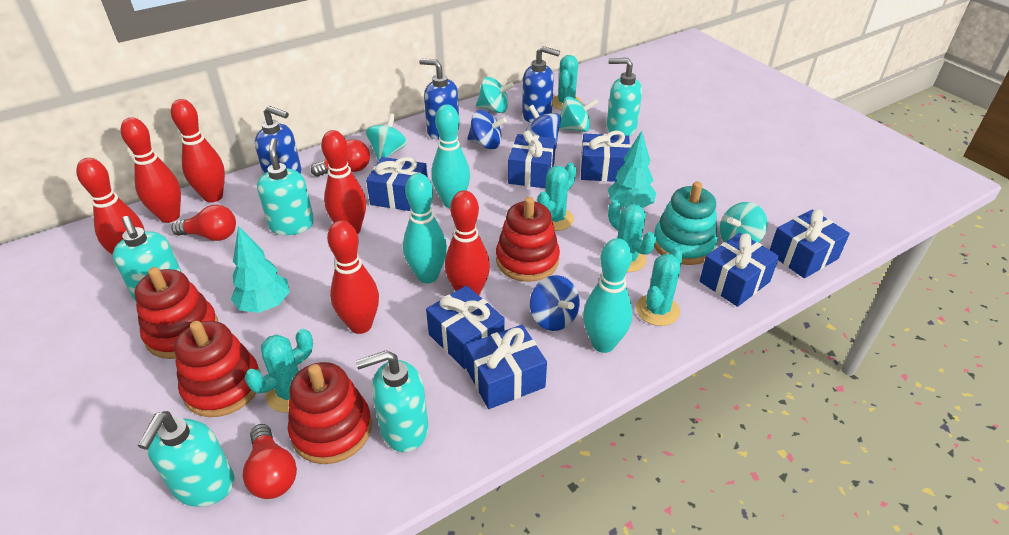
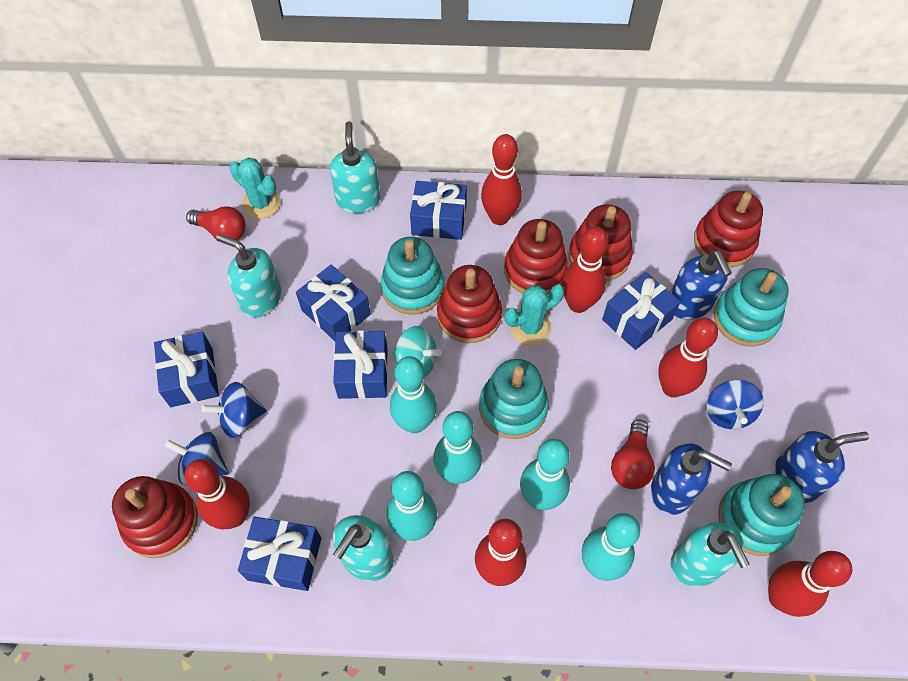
blue gift: [366,157,428,211] [426,285,504,369] [465,325,547,409] [508,130,556,188] [581,131,631,182] [699,233,779,307] [770,209,850,278] = 7 -> [154,331,219,407] [238,516,321,591] [296,264,371,341] [333,330,388,399] [410,181,467,240] [602,272,680,350] = 6
red light bulb: [171,205,236,241] [243,424,297,499] [311,139,370,177] = 3 -> [186,206,246,240] [611,420,655,489] = 2
red stacking toy: [134,267,218,359] [174,321,261,417] [288,362,372,464] [496,197,560,282] = 4 -> [112,476,198,558] [437,265,502,343] [504,219,568,295] [569,204,633,281] [694,191,763,267] = 5
turquoise bowling pin: [403,173,447,283] [431,104,470,208] [583,238,632,353] = 3 -> [387,471,437,541] [390,356,437,433] [433,411,482,484] [520,439,570,510] [582,513,640,581] = 5
turquoise cactus: [245,329,313,413] [537,163,576,231] [552,55,582,110] [608,200,656,272] [636,247,683,326] = 5 -> [229,158,280,219] [505,284,564,345] = 2
turquoise soap dispenser: [113,216,182,302] [138,411,234,507] [257,138,314,235] [356,350,429,452] [606,58,642,136] = 5 -> [216,234,282,318] [330,121,380,213] [333,515,394,581] [671,522,750,587] = 4
turquoise spinning top: [366,113,407,161] [476,77,514,113] [559,96,598,132] [720,202,768,243] = 4 -> [393,326,442,377] = 1
turquoise stacking toy: [654,182,718,265] = 1 -> [381,237,444,315] [479,359,549,439] [714,268,789,347] [718,474,805,556] = 4
turquoise tree: [231,226,290,313] [608,131,656,208] = 2 -> none = 0

